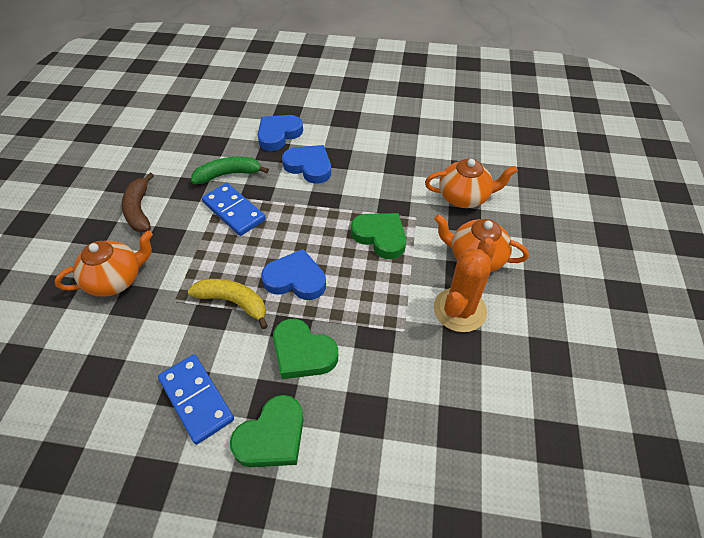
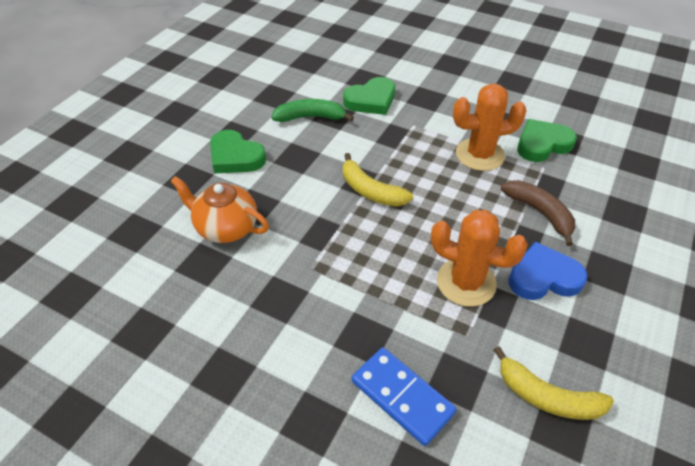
blue domino: [158,355,234,444] [202,183,266,236] = 2 -> [352,347,457,446] = 1
blue heart: [258,115,303,151] [261,249,326,300] [282,145,331,184] = 3 -> [508,242,588,300] = 1
orange cactus: [434,238,496,332] = 1 -> [431,210,528,307] [453,84,527,171] = 2
orange teapot: [54,231,153,297] [425,159,518,208] [434,214,529,272] = 3 -> [170,176,269,243] = 1
yellow banana: [188,279,268,329] = 1 -> [343,153,413,207] [494,346,614,420] = 2

